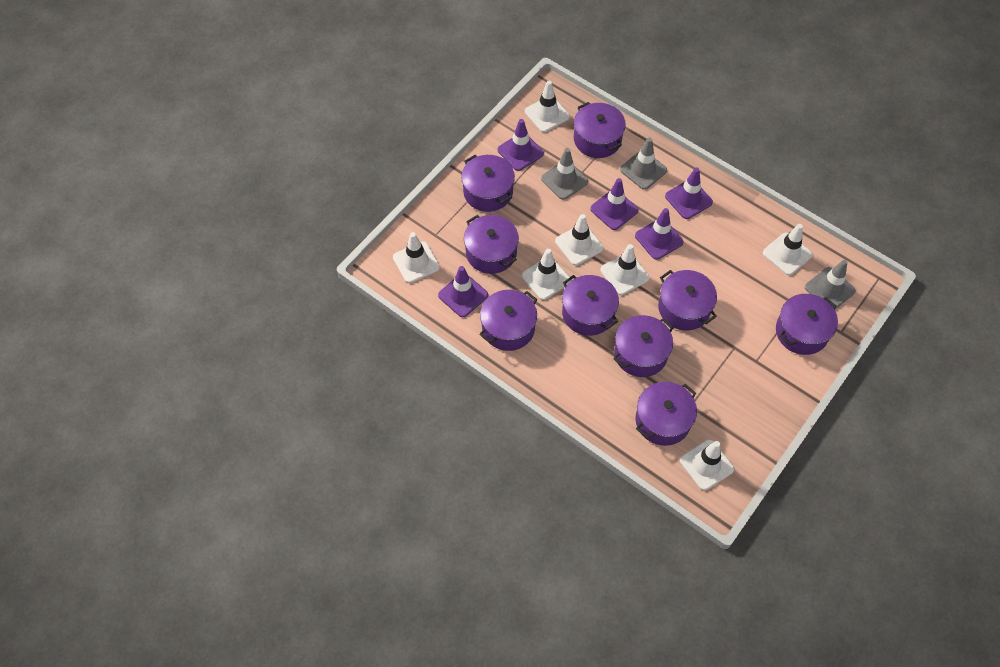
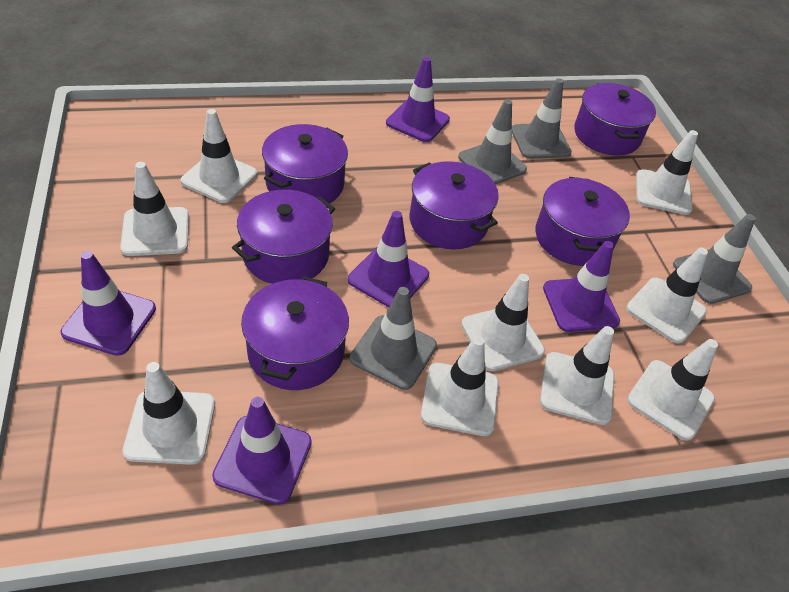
grey traffic cone: [541,148,588,200] [620,138,667,190] [805,260,856,310] = 3 -> [350,287,437,390] [458,99,527,184] [512,78,572,159] [673,214,756,304] = 4
purple pot: [461,155,515,212] [464,215,519,274] [479,290,537,351] [562,275,619,336] [574,102,626,158] [613,315,673,377] [635,382,697,446] [658,270,717,331] [776,294,838,355] = 9 -> [232,190,335,284] [241,276,349,390] [262,124,348,204] [410,161,499,249] [535,177,630,266] [574,83,656,156] = 6
white traffic cone: [393,232,440,283] [522,249,571,300] [525,81,570,132] [555,214,603,266] [600,244,649,295] [680,439,734,490] [763,224,813,275] = 7 -> [120,162,189,256] [122,362,215,465] [181,109,257,203] [421,336,499,436] [461,274,545,371] [540,326,615,425] [626,248,708,344] [627,339,718,441] [636,130,698,215] = 9

